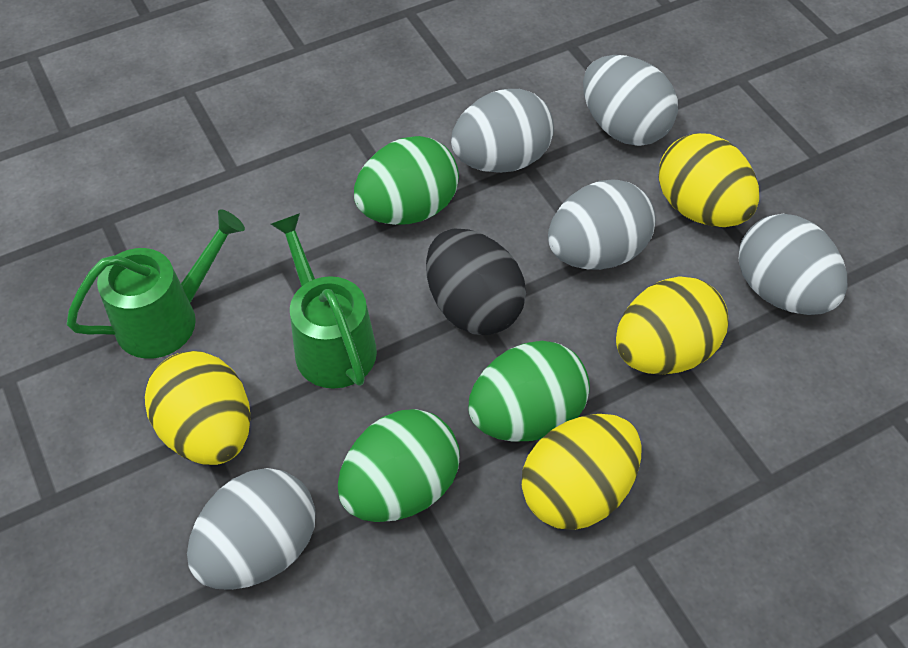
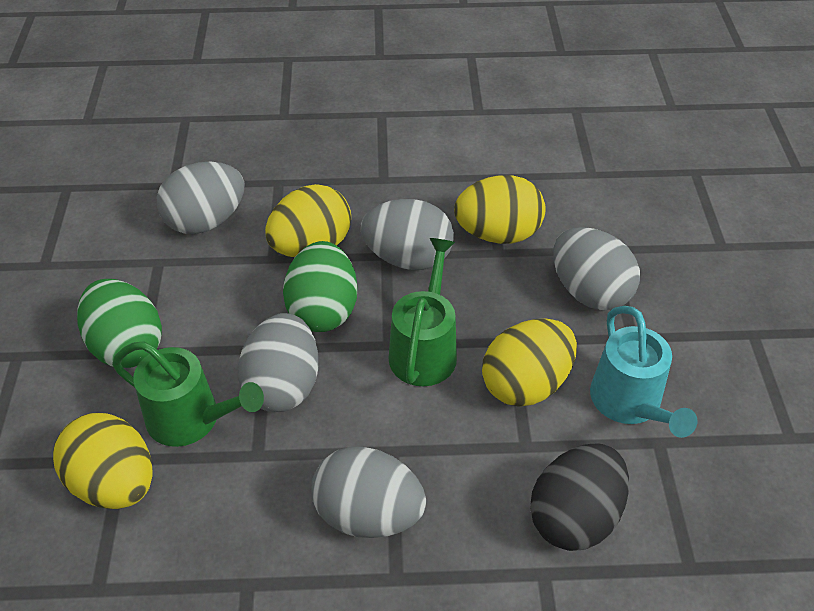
green egg: [338,409,460,522] [354,136,459,225] [468,341,590,442] = 3 -> [77,279,162,368] [283,241,358,332] = 2
turquoise watering can: none = 0 -> [590,306,697,438] = 1

